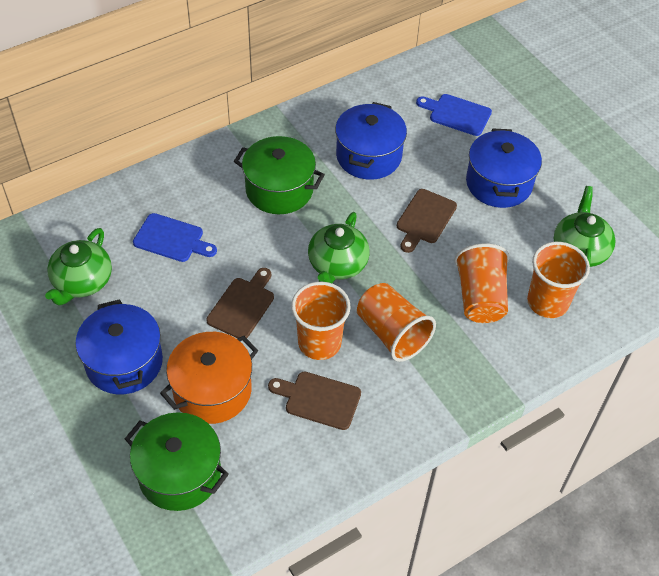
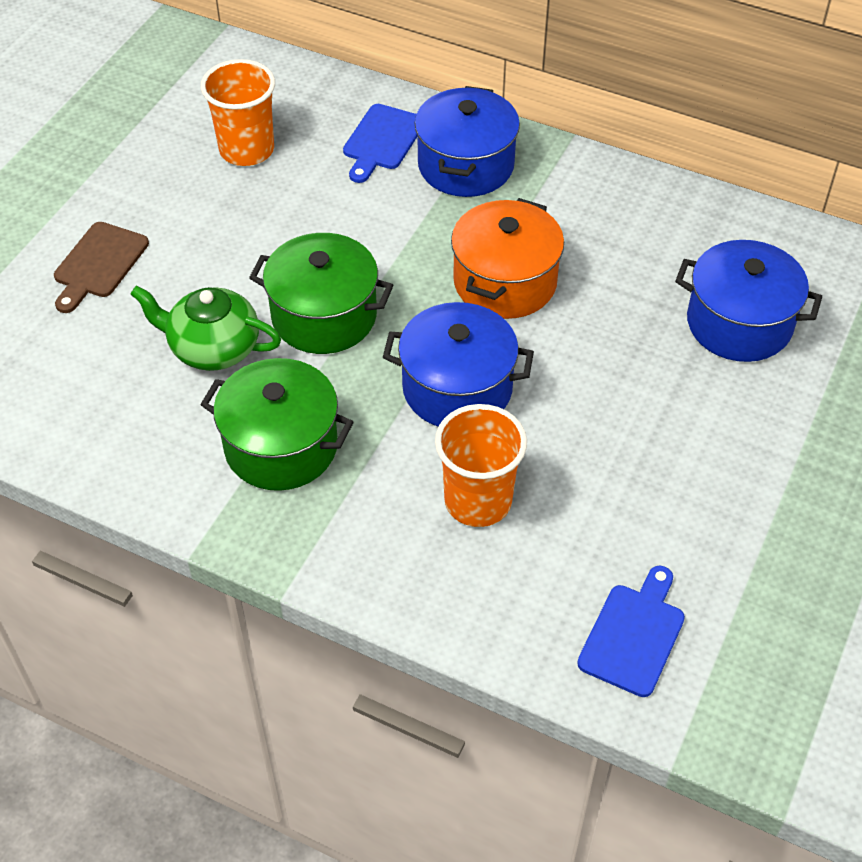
brown cutting board: [206,268,274,338] [268,371,361,430] [397,189,457,253] = 3 -> [54,222,149,313] = 1
green teapot: [45,228,112,306] [308,212,370,283] [554,186,615,267] = 3 -> [130,286,281,371] = 1
orange cup: [291,282,351,360] [357,283,436,362] [454,243,509,323] [527,242,590,318] = 4 -> [201,59,275,166] [435,404,527,527] = 2

